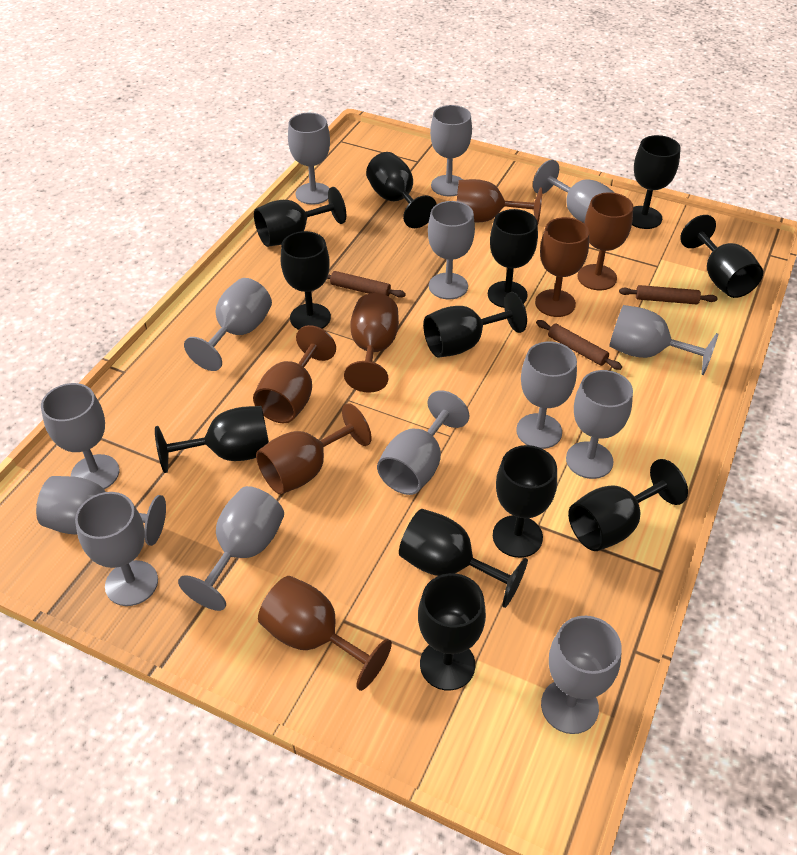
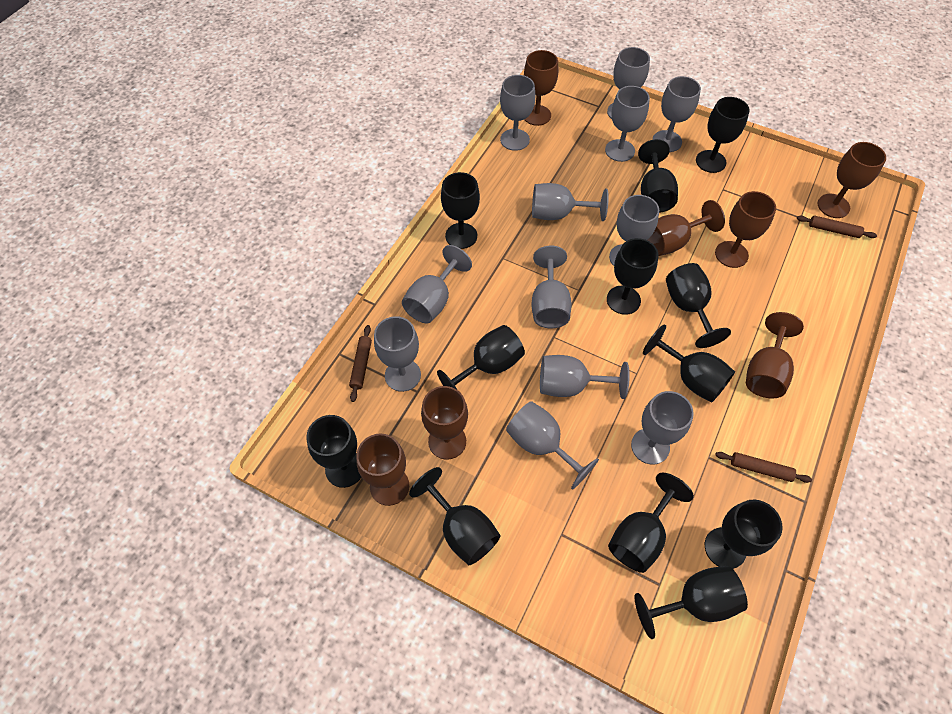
grey goblet: [36,476,166,546] [41,383,119,489] [75,492,158,606] [178,486,284,611] [184,278,272,371] [288,113,330,205] [377,390,469,495] [428,201,475,299] [430,105,472,196] [516,342,577,449] [533,160,615,223] [541,616,622,734] [566,370,633,479] [609,305,718,375] = 14 -> [374,316,421,392] [402,245,472,323] [500,75,535,151] [506,401,599,490] [532,183,609,221] [532,246,572,328] [540,355,630,399] [605,86,650,162] [607,47,650,119] [609,195,659,266] [631,391,694,465] [652,76,701,152] = 12

